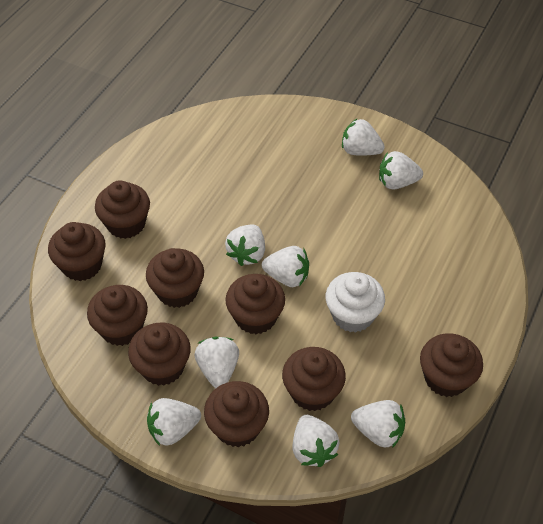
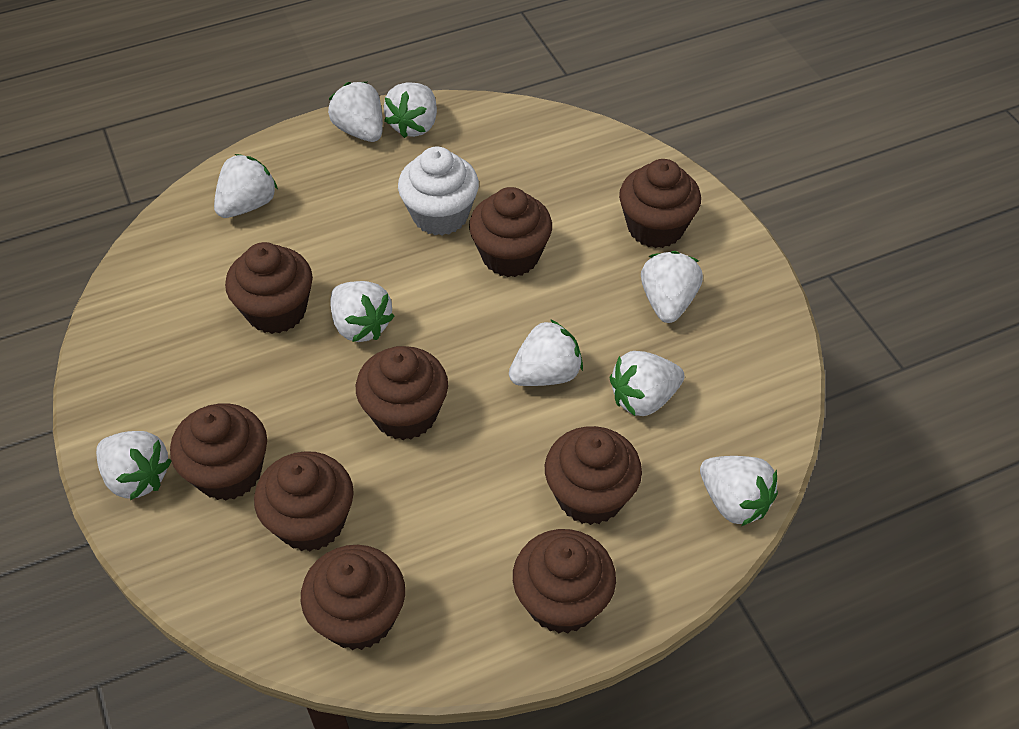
white strawberry: [147,398,201,446] [194,337,239,388] [225,224,265,266] [262,246,309,287] [292,415,339,467] [342,118,385,156] [351,400,405,448] [379,151,423,190] = 8 -> [96,431,172,500] [214,154,278,218] [328,82,383,142] [330,281,395,342] [383,82,437,138] [509,319,583,386] [610,351,685,416] [641,251,703,323] [700,456,778,526] = 9

